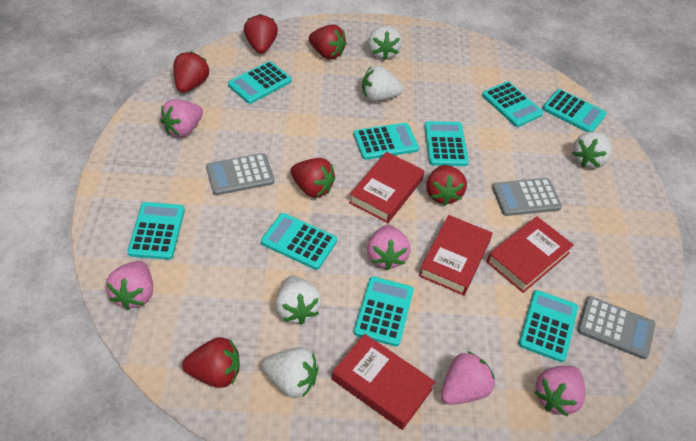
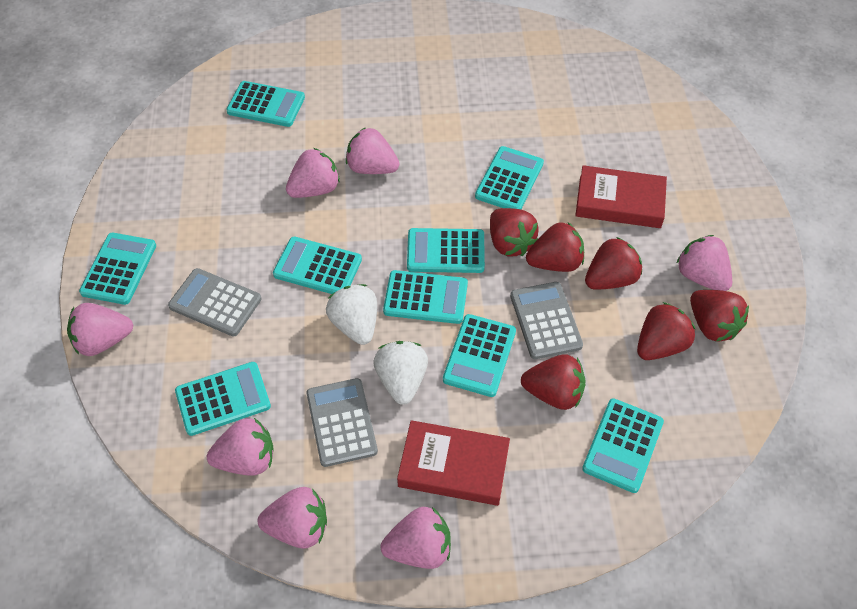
pink strawberry: [106,261,153,310] [160,99,203,137] [367,225,411,270] [441,351,495,405] [535,366,585,416] = 5 -> [67,303,133,356] [207,418,274,476] [258,487,327,549] [286,148,340,198] [346,127,399,174] [381,507,451,569] [676,235,732,291] = 7
red book: [332,334,435,430] [349,152,425,223] [419,215,493,296] [487,217,574,293] = 4 -> [397,420,510,506] [575,165,667,228] = 2
white strawberry: [262,347,319,398] [275,276,322,325] [362,66,403,102] [368,25,402,60] [573,132,612,169] = 5 -> [326,284,377,345] [373,341,428,405] = 2

